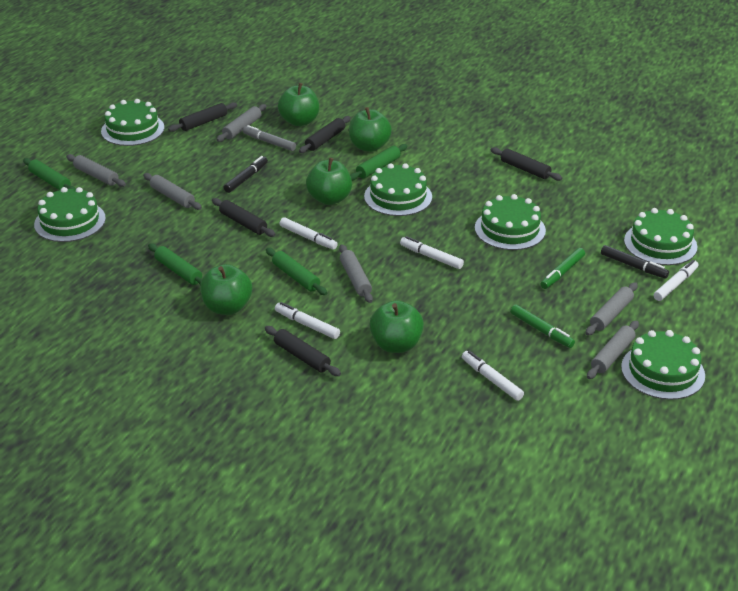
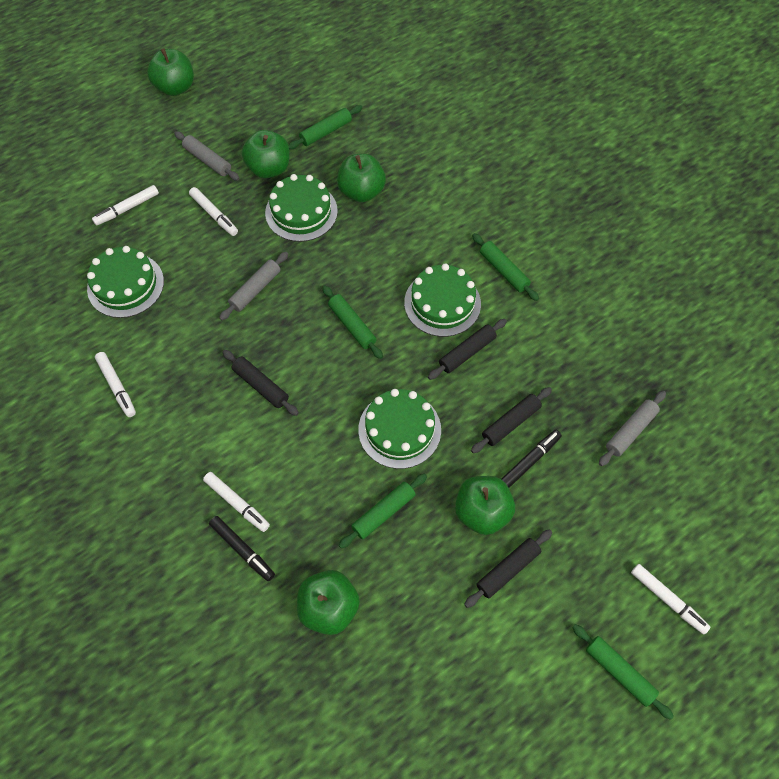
black rolling pin: [168,102,237,132] [212,198,275,237] [265,326,341,376] [299,116,351,153] [490,147,562,181] = 5 -> [222,350,299,416] [428,319,507,380] [464,529,552,608] [471,387,552,453] = 4
green cake: [34,187,106,242] [101,99,164,146] [364,163,432,216] [475,194,546,250] [621,330,705,400] [624,208,697,265] = 6 -> [87,246,164,318] [265,174,338,242] [358,389,441,469] [404,263,481,337] = 4
green marker: [510,305,575,348] [540,248,585,289] = 2 -> none = 0
green rolling pin: [23,158,76,190] [148,243,202,285] [266,248,327,295] [350,144,407,181] = 4 -> [289,105,362,149] [322,285,383,359] [339,473,427,548] [472,233,539,301] [572,624,674,720] = 5
grey marker: [243,125,296,151] = 1 -> none = 0
grey rolling pin: [66,154,126,187] [143,173,202,210] [217,104,266,142] [339,244,373,303] [586,282,638,336] [587,321,639,379] = 6 -> [174,131,240,181] [219,252,288,320] [599,391,666,466] = 3

